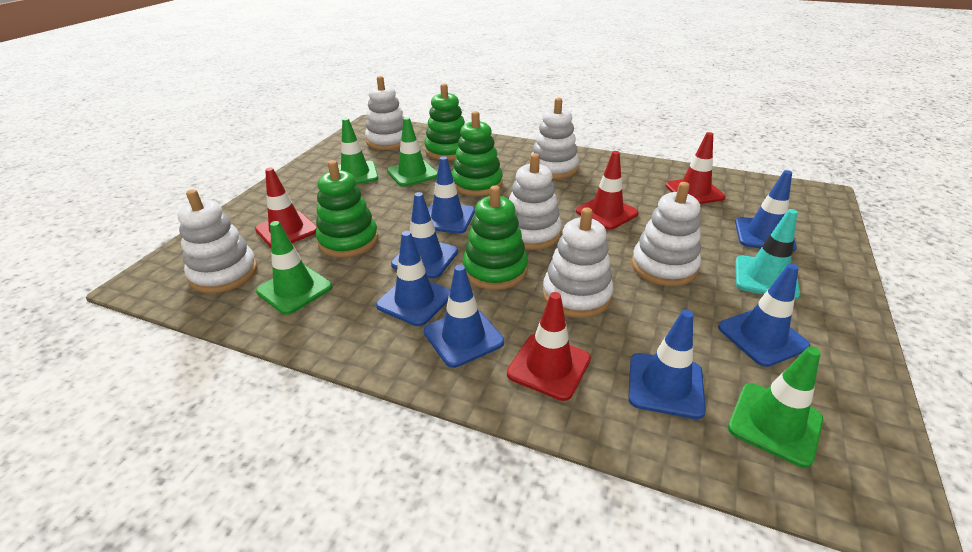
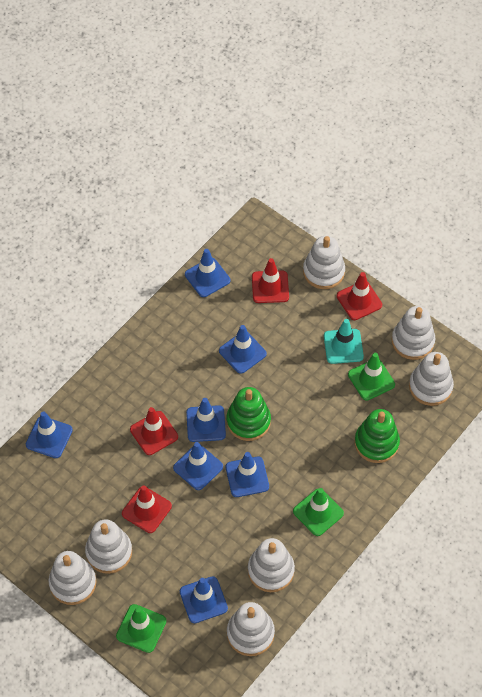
green stacking toy: [316,160,378,258] [424,83,465,160] [452,111,503,196] [463,185,528,290] = 4 -> [226,387,271,441] [355,409,400,463] = 2
green traffic cone: [256,221,333,315] [338,118,378,184] [387,117,438,187] [728,346,823,468] = 4 -> [116,604,167,653] [293,488,344,536] [348,353,395,401] = 3
white stacking toy: [178,189,258,293] [365,76,404,150] [509,153,562,250] [531,98,579,179] [543,207,614,318] [632,182,701,286] = 6 -> [48,551,96,605] [85,520,132,574] [227,602,275,656] [248,538,295,592] [303,236,345,289] [391,306,435,360] [409,352,454,406] = 7

